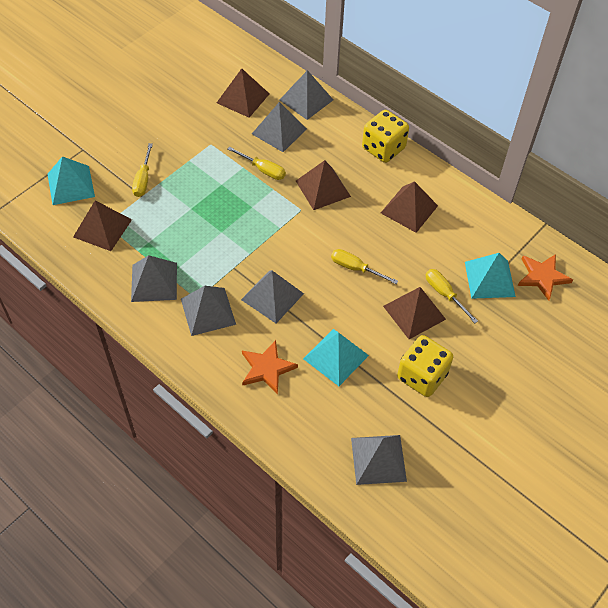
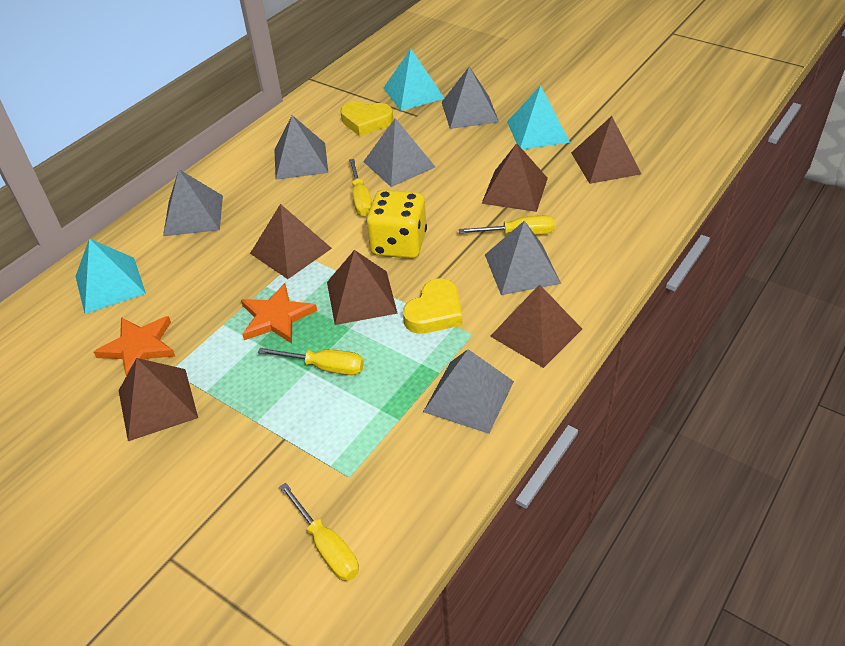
brown pyramid: [73,200,132,251] [217,69,269,118] [296,160,351,210] [381,181,438,233] [383,287,446,339] = 5 -> [119,358,198,441] [250,204,332,279] [327,250,398,325] [482,143,548,212] [490,284,582,368] [571,116,641,184] = 6
yellow dice: [362,110,409,163] [397,335,453,397] = 2 -> [366,190,427,259] = 1
yellow heart: none = 0 -> [340,101,393,136] [403,278,462,334] = 2

